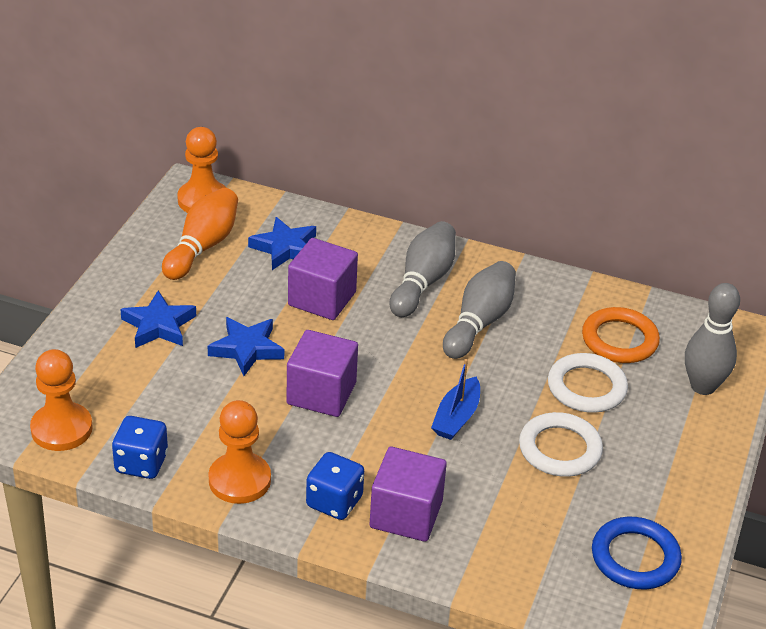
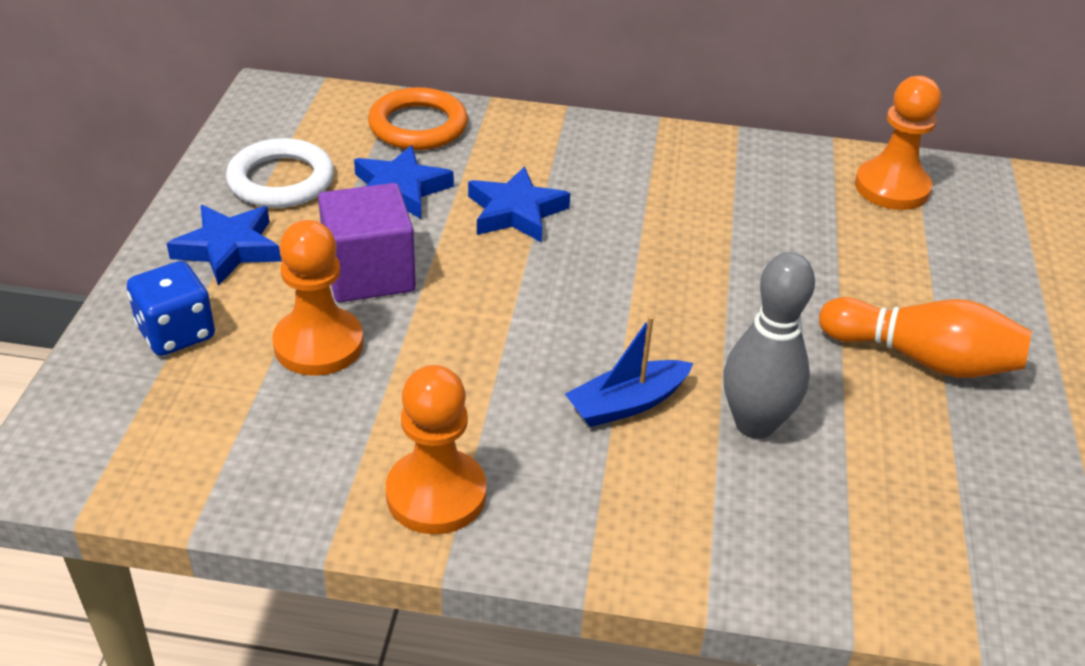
blue dice: [112,416,168,479] [306,452,364,520] = 2 -> [127,261,215,356] = 1
blue ring: [592,517,682,590] = 1 -> none = 0
grey bowling pin: [389,221,456,317] [443,261,516,359] [685,283,740,395] = 3 -> [723,252,815,439] = 1
purple cube: [287,330,358,417] [288,238,358,320] [370,447,447,542] = 3 -> [318,183,416,302] = 1
white ring: [519,412,603,477] [548,353,628,413] = 2 -> [226,138,334,208] = 1

